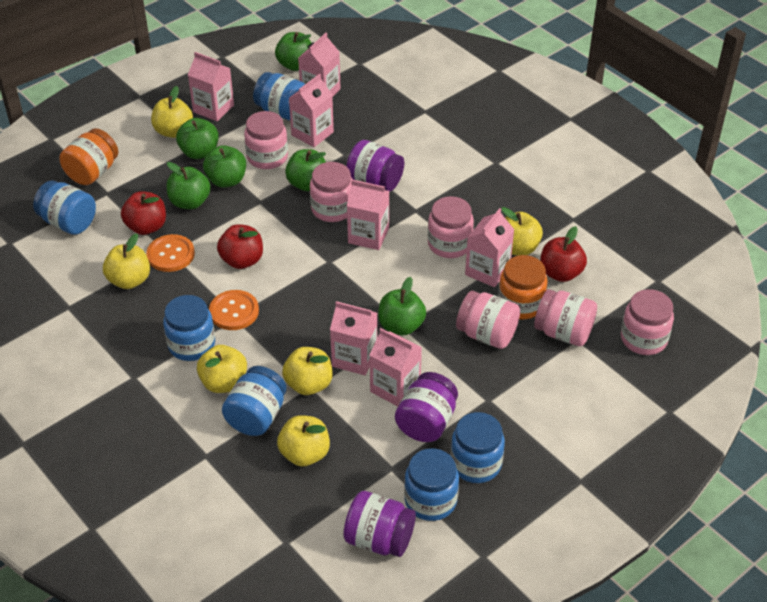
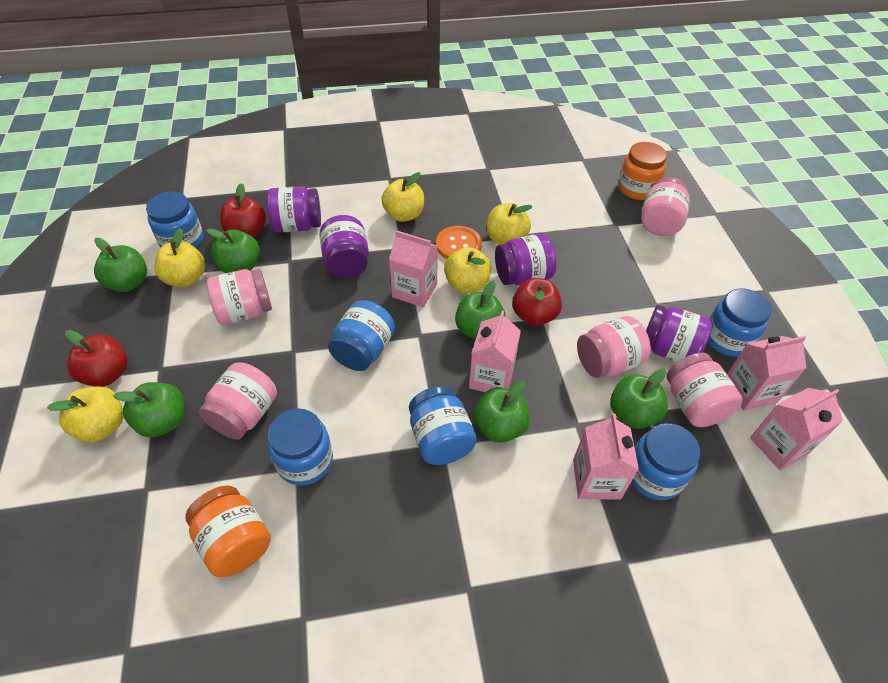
orange button: [146,234,195,272] [209,290,259,330] = 2 -> [436,226,482,259] = 1
pink carton: [188,52,234,121] [289,74,334,147] [298,33,341,97] [330,301,377,375] [347,180,389,250] [370,328,422,406] [465,208,515,287] = 7 -> [389,230,438,307] [469,311,521,392] [573,414,639,500] [727,336,806,411] [750,388,843,470] = 5
pink jar: [244,111,288,169] [310,162,353,222] [428,196,474,258] [456,291,520,349] [534,289,597,346] [621,289,674,355] = 6 -> [199,362,277,440] [206,269,272,325] [577,316,651,378] [641,177,690,236] [666,352,743,427] = 5
purple jar: [343,491,416,557] [346,140,404,191] [395,372,458,442] = 3 -> [267,186,321,233] [319,215,369,278] [495,234,556,285] [646,305,712,362] = 4
yellow apple: [103,234,150,289] [151,86,193,138] [197,345,247,393] [277,415,330,467] [282,347,333,395] [501,207,543,256] = 6 -> [47,386,124,442] [155,228,205,287] [382,172,424,222] [444,247,492,293] [487,203,533,245] = 5

